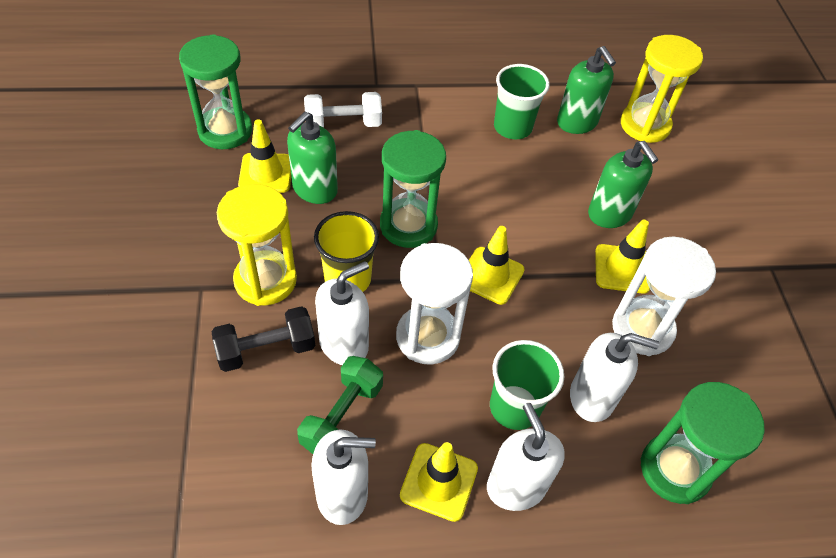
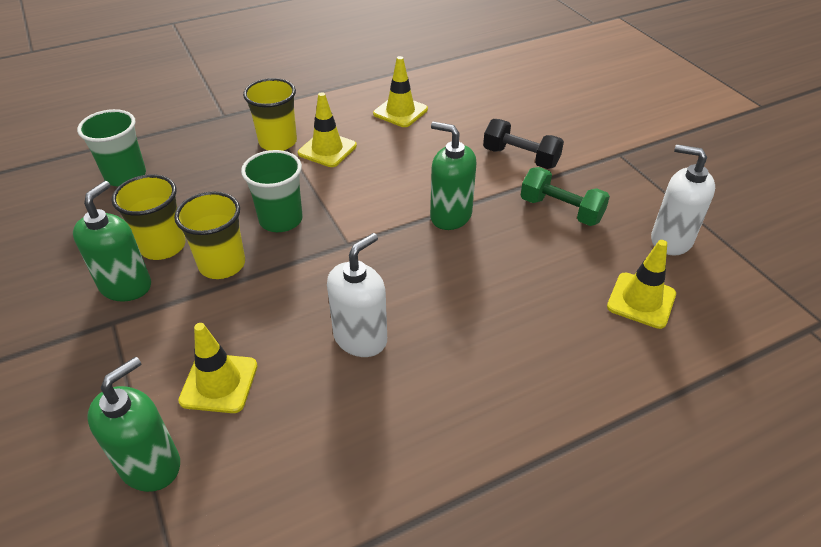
green hourglass: [179,34,252,149] [380,130,446,248] [641,382,765,504] = 3 -> none = 0
white dumbbell: [304,92,382,127] = 1 -> none = 0
white hourglass: [396,243,473,365] [612,237,716,356] = 2 -> none = 0
white soap dispenser: [311,429,376,525] [315,261,369,365] [487,403,565,511] [570,333,659,422] = 4 -> [327,233,387,357] [651,144,715,256] = 2
yellow cup: [314,211,379,292] = 1 -> [112,174,186,260] [174,191,245,279] [243,78,297,151] = 3
yellow hourglass: [217,184,297,306] [621,35,703,143] = 2 -> none = 0

